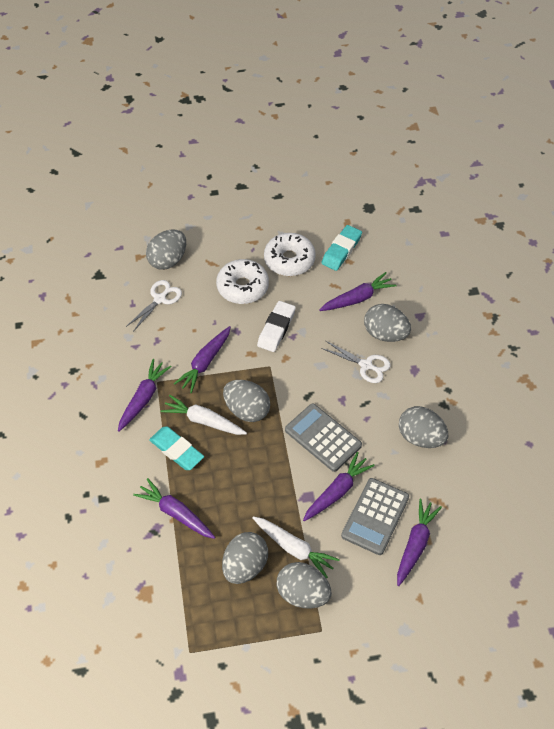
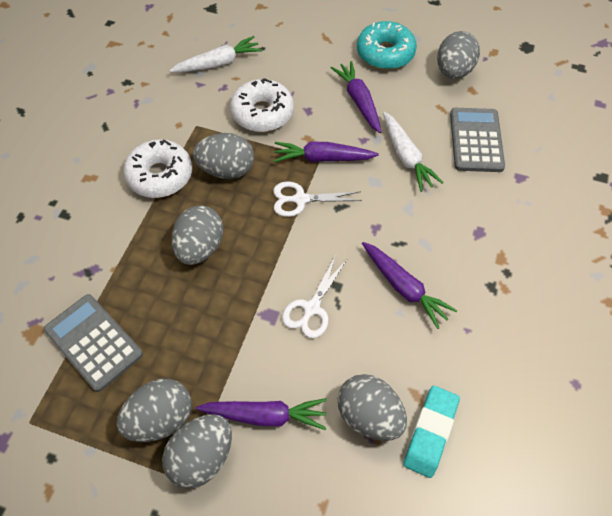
purple carrot: [118,359,172,432] [133,478,215,539] [174,326,231,393] [303,452,375,521] [319,272,396,311] [397,499,442,586] = 6 -> [196,398,327,430] [274,142,379,162] [331,61,381,133] [362,242,457,329] = 4
turquoise donut: none = 0 -> [357,21,417,70] = 1
turquoise eraser: [149,426,204,470] [322,225,362,271] = 2 -> [403,386,460,478] = 1
white eraser: [257,301,296,352] = 1 -> none = 0

